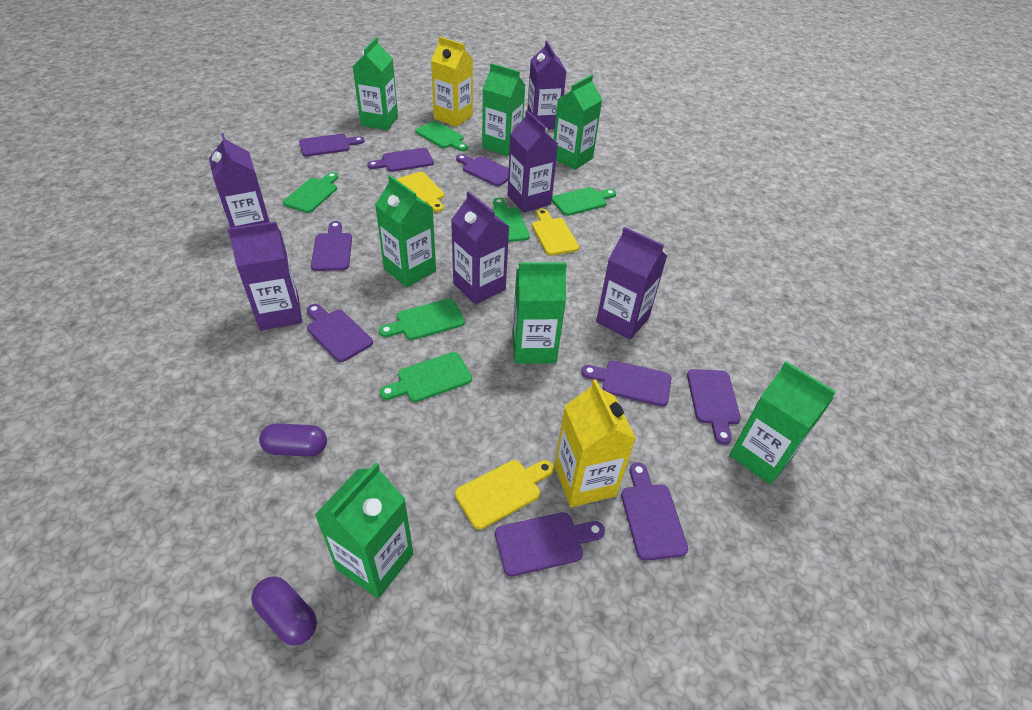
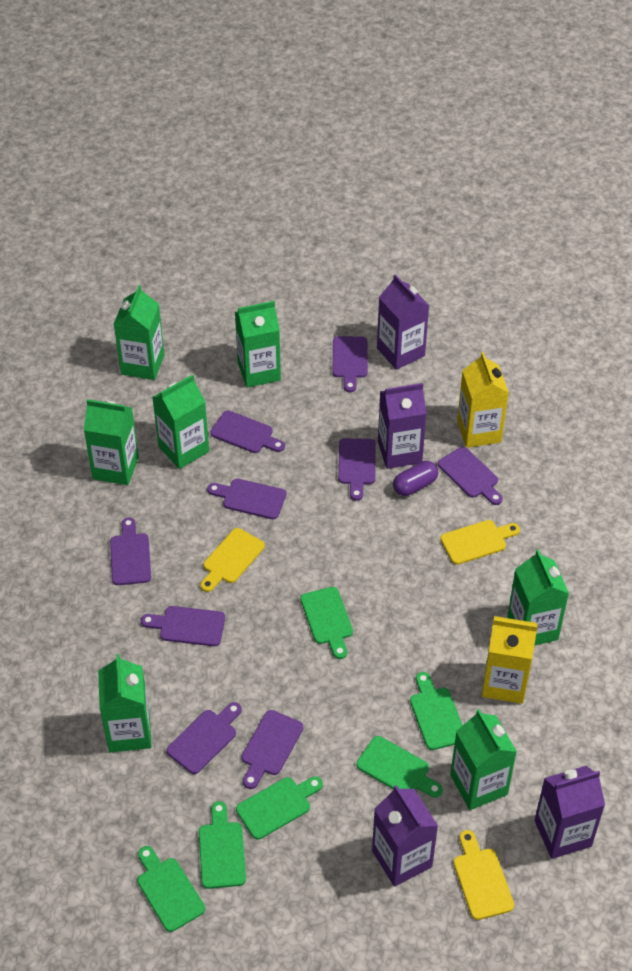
purple capsule: [251,576,317,645] [259,423,327,457] = 2 -> [393,461,438,496] = 1
purple carton: [209,133,269,228] [228,222,302,331] [451,191,510,305] [507,110,558,212] [527,41,567,130] [596,227,667,340] = 6 -> [372,785,438,887] [377,274,429,370] [378,383,427,469] [534,766,605,859] = 4

